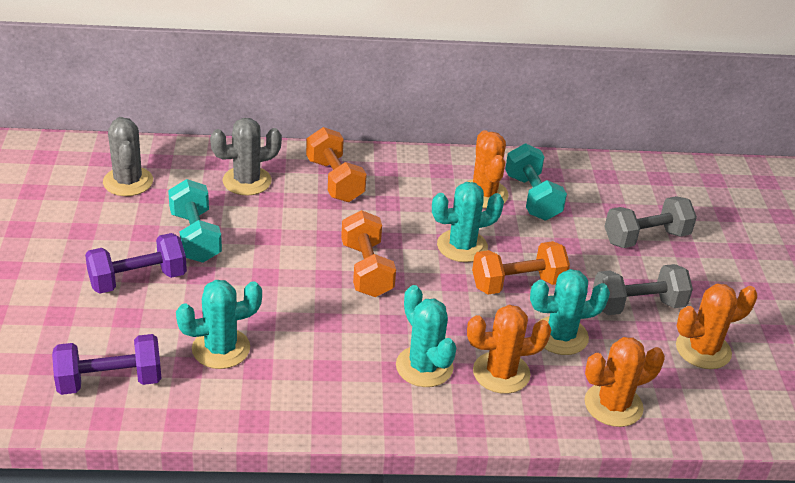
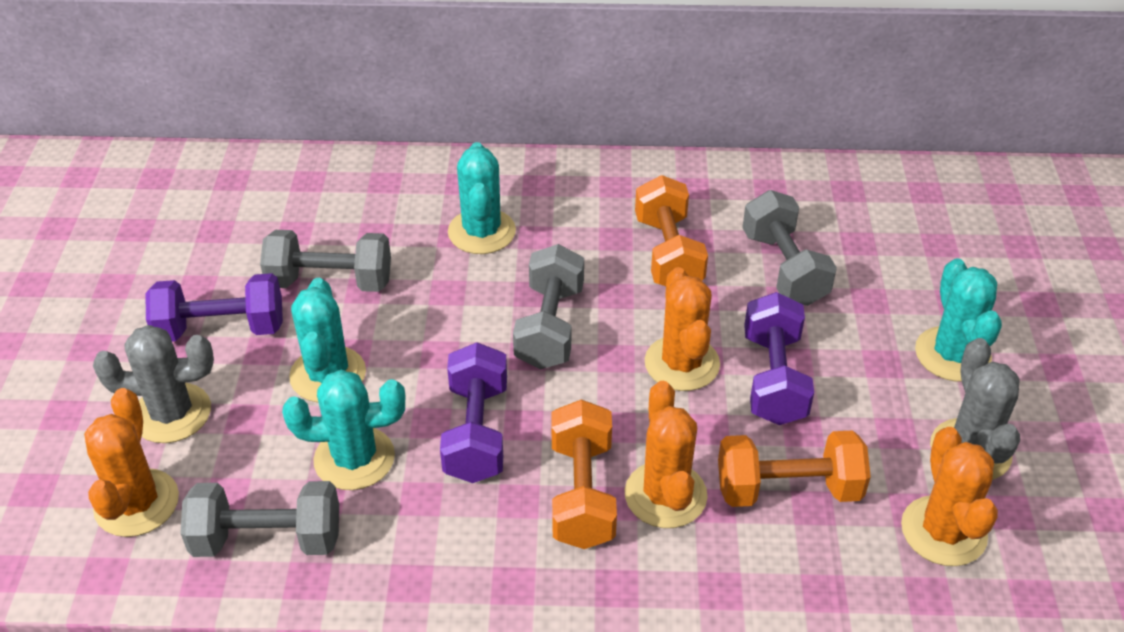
grey dumbbell: [592,264,693,315] [604,196,697,248] = 2 -> [180,481,339,557] [260,230,391,292] [513,244,584,369] [742,190,837,306] = 4
purple dumbbell: [52,334,162,395] [85,233,187,294] = 2 -> [146,273,283,341] [440,342,507,483] [744,292,814,425] = 3
turquoise dumbbell: [168,179,222,263] [505,143,567,220] = 2 -> none = 0

